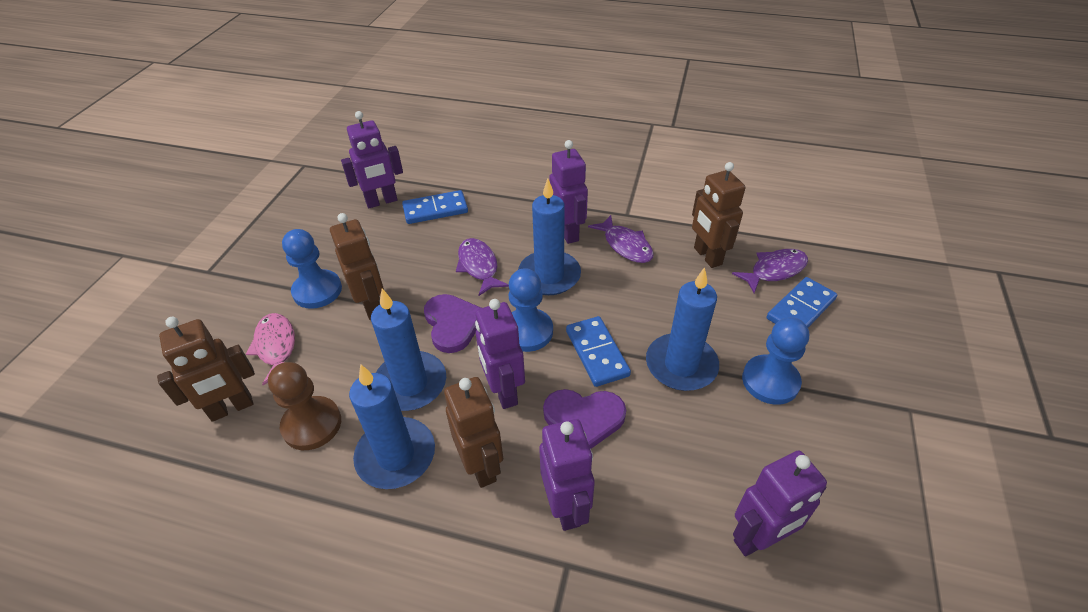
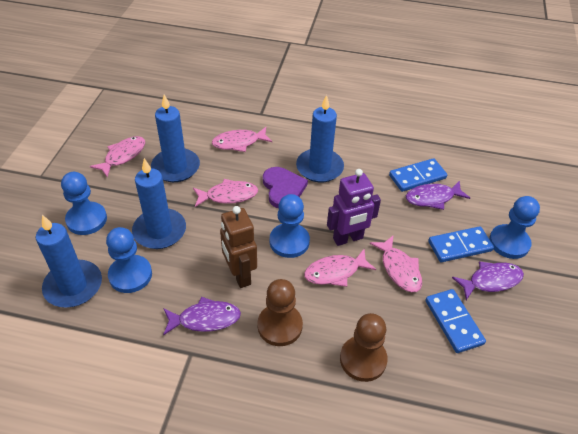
blue pawn: [282,229,342,309] [509,268,553,352] [742,317,809,405] = 3 -> [61,172,107,235] [106,227,152,293] [270,194,310,258] [489,196,540,259] = 4
brown pawn: [268,362,341,450] = 1 -> [258,279,303,346] [340,313,388,382] = 2
brown robot: [157,317,255,422] [330,213,384,320] [444,377,503,488] [692,162,745,268] = 4 -> [220,206,257,288] = 1
pink fish: [246,313,295,385] = 1 -> [90,136,145,177] [193,179,258,207] [212,127,272,152] [304,249,376,287] [370,236,422,292] = 5
purple heart: [424,294,481,353] [543,389,626,449] = 2 -> [263,167,308,208] = 1
purple robot: [341,111,403,208] [475,299,525,409] [539,419,595,531] [549,140,588,244] [733,450,827,556] = 5 -> [327,169,381,246] = 1

